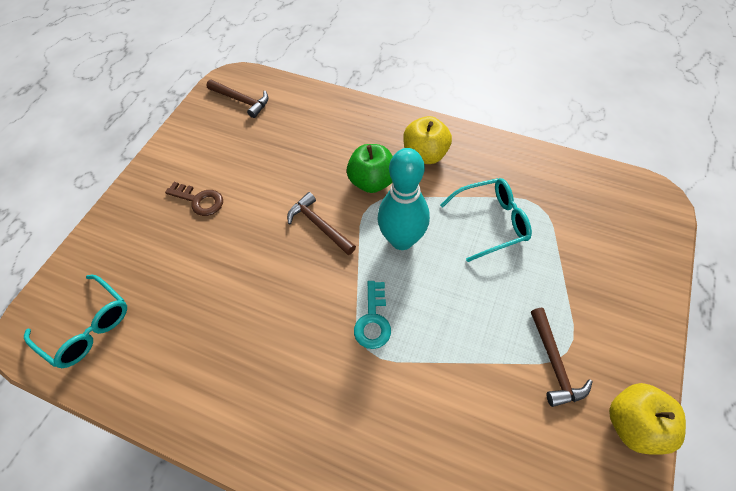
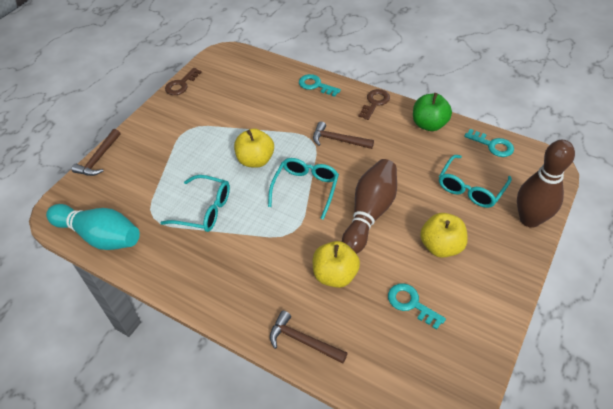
brown bowling pin: none = 0 -> [342,159,397,254] [517,140,575,228] = 2
brown key: [165,182,223,216] = 1 -> [165,68,202,95] [358,89,390,120] = 2
turquoise glasses: [24,275,127,368] [440,178,532,262] = 2 -> [160,175,230,232] [268,158,339,220] [439,155,512,208] = 3
turquoise key: [354,281,391,349] = 1 -> [299,74,341,97] [388,283,446,330] [464,129,514,157] = 3
yellow apple: [403,116,452,164] [609,383,686,455] = 2 -> [234,128,274,168] [313,241,360,288] [420,213,468,258] = 3

